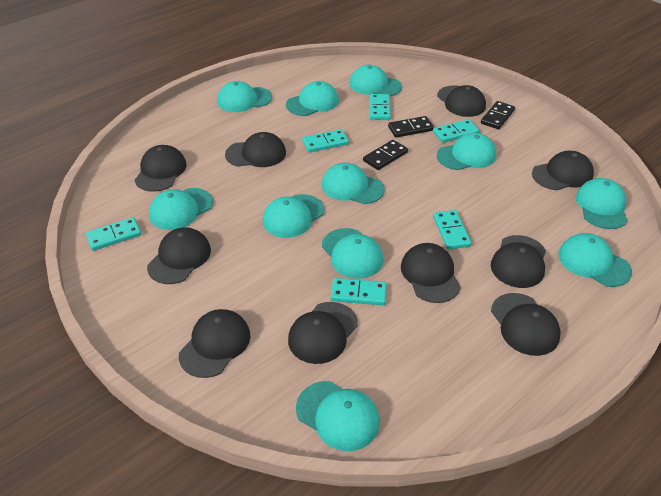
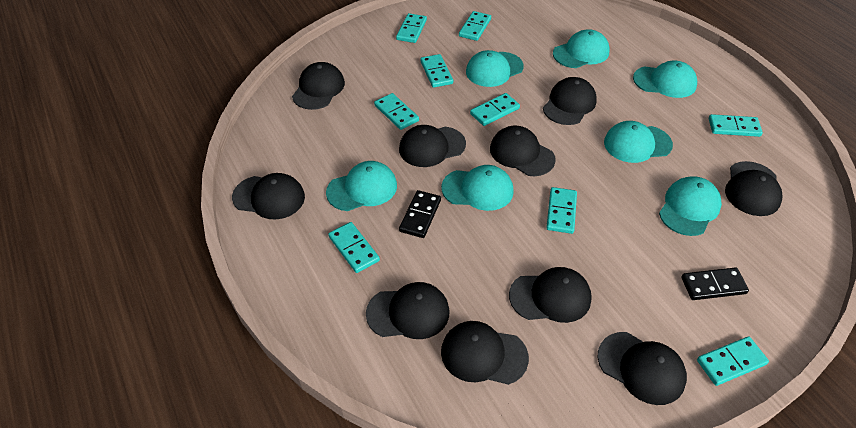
black domino: [363,140,408,170] [388,116,434,138] [481,101,515,129] = 3 -> [399,190,441,238] [681,267,749,300] = 2
turquoise cap: [149,188,213,230] [217,81,272,112] [263,194,325,238] [286,81,339,116] [296,381,380,451] [322,163,385,204] [322,228,383,279] [349,65,402,96] [437,133,496,170] [558,233,632,287] [576,178,627,229] = 11 -> [326,161,397,211] [441,165,514,211] [466,50,524,87] [553,29,610,68] [604,121,673,163] [633,61,697,98] [659,176,722,236] = 7
turquoise domino: [86,217,141,251] [302,129,349,152] [331,278,387,305] [370,94,391,120] [433,119,479,143] [433,210,471,249] = 6 -> [328,222,380,273] [374,93,419,130] [396,13,427,43] [420,54,453,88] [459,11,491,41] [470,93,520,126] [546,187,577,234] [697,336,769,386] [709,114,763,137] = 9

